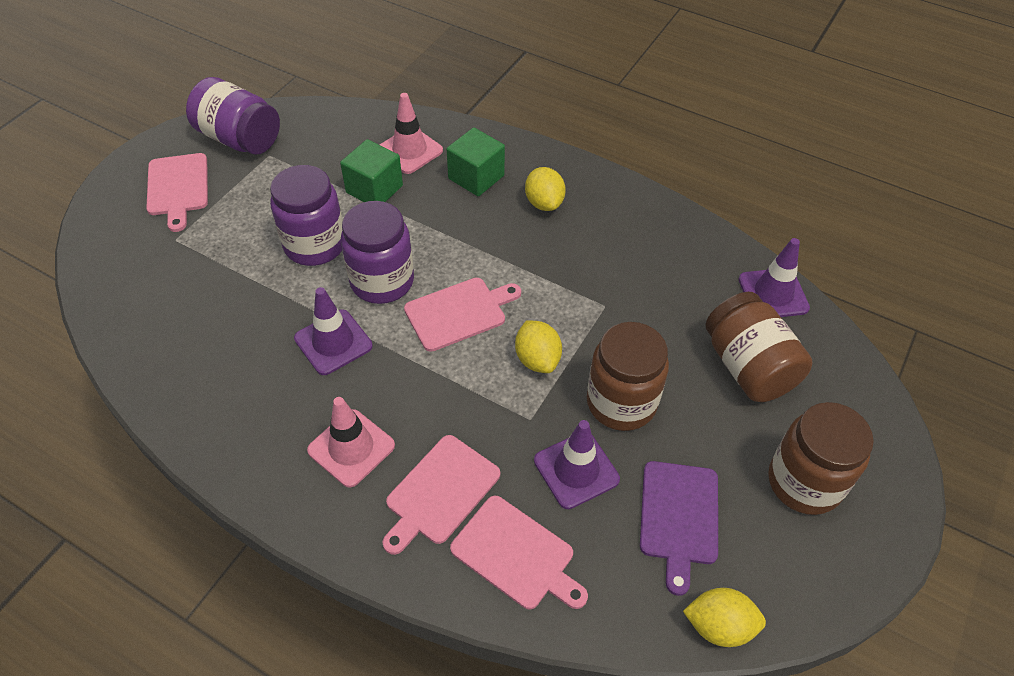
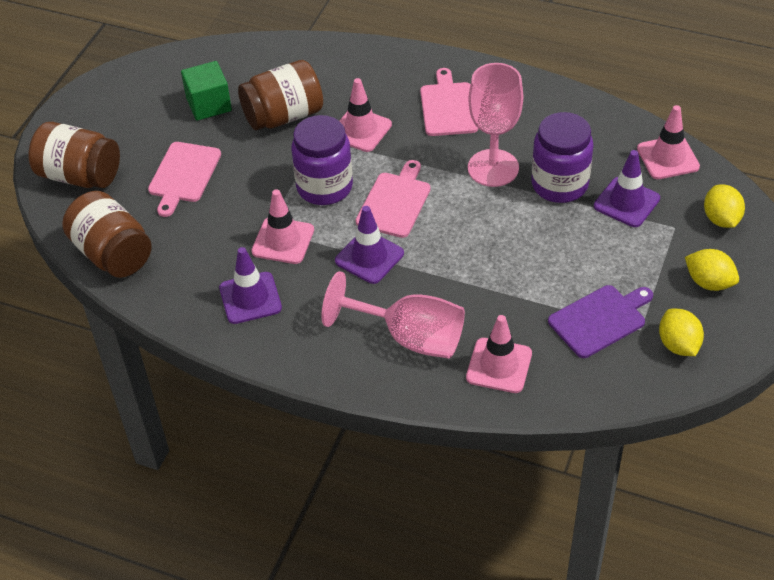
green cube: [340,139,403,202] [447,128,505,196] = 2 -> [181,61,232,121] = 1
pink cutting board: [146,153,208,232] [383,435,500,555] [404,278,521,352] [450,496,588,610] = 4 -> [148,142,221,217] [356,160,431,238] [420,68,478,136] = 3
pink goblet: none = 0 -> [322,271,465,359] [468,63,523,187] = 2
pink traffic cone: [307,397,395,488] [380,93,443,174] = 2 -> [251,189,314,264] [340,78,392,152] [466,315,532,393] [637,105,700,179] = 4
purple jar: [186,77,280,155] [270,165,343,266] [341,201,414,304] = 3 -> [291,115,353,205] [531,112,593,203] = 2

